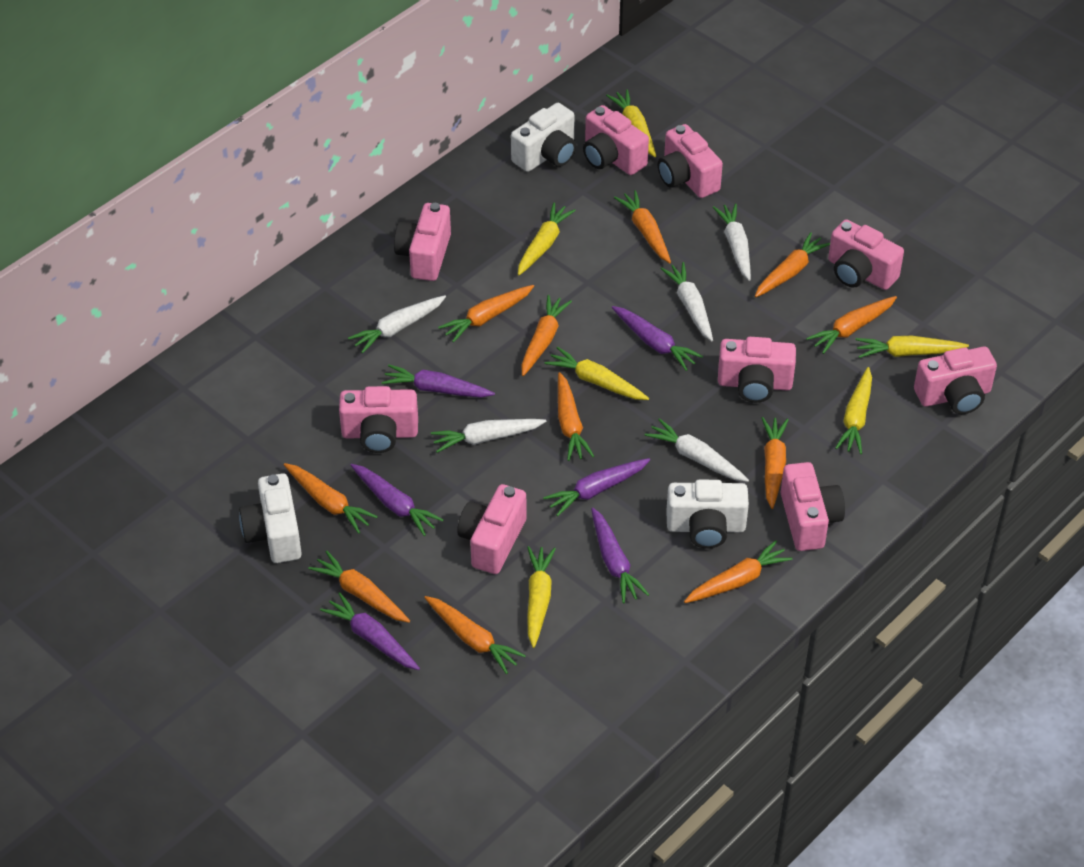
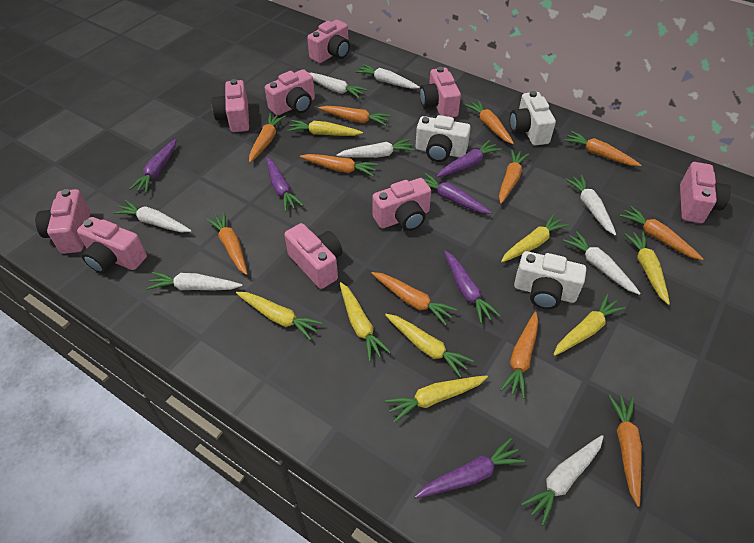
white carrot: [348,295,446,353] [431,419,546,453] [645,418,749,482] [661,262,713,341] [713,203,751,281] = 5 -> [113,200,192,233] [146,272,243,290] [309,73,367,98] [336,139,415,158] [355,64,420,89] [521,435,604,526] [563,231,641,295] [565,175,616,235] = 8
yellow carrot: [518,203,576,276] [527,546,556,648] [545,347,649,400] [606,89,656,157] [835,367,872,454] [856,336,969,358] = 6 -> [236,292,323,340] [287,120,363,136] [340,282,391,362] [385,314,474,377] [385,375,488,423] [501,214,569,262] [553,294,626,356] [624,232,670,305] = 8

